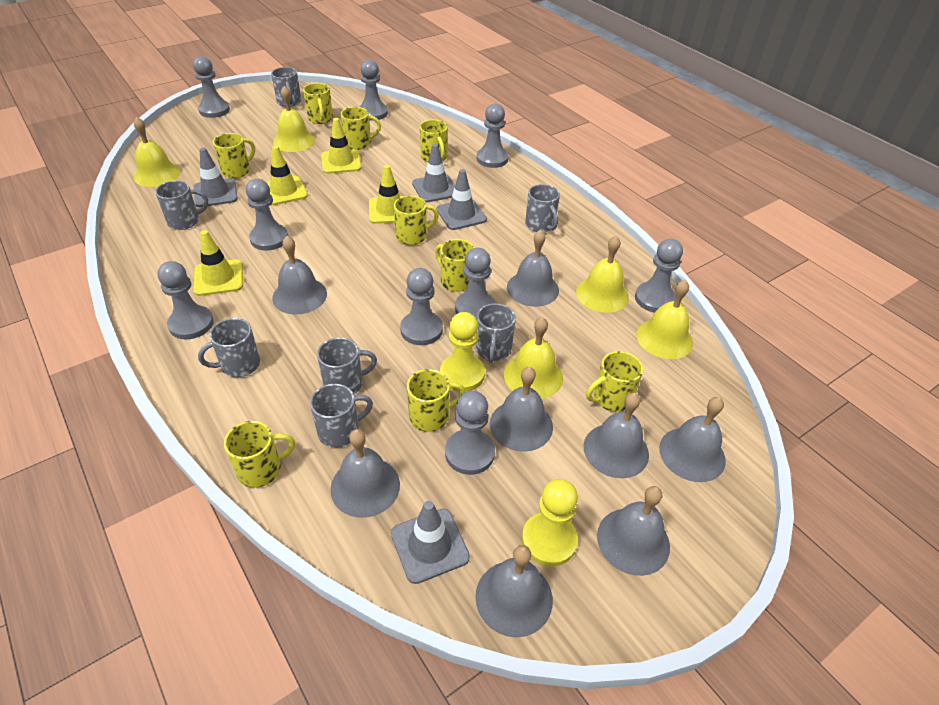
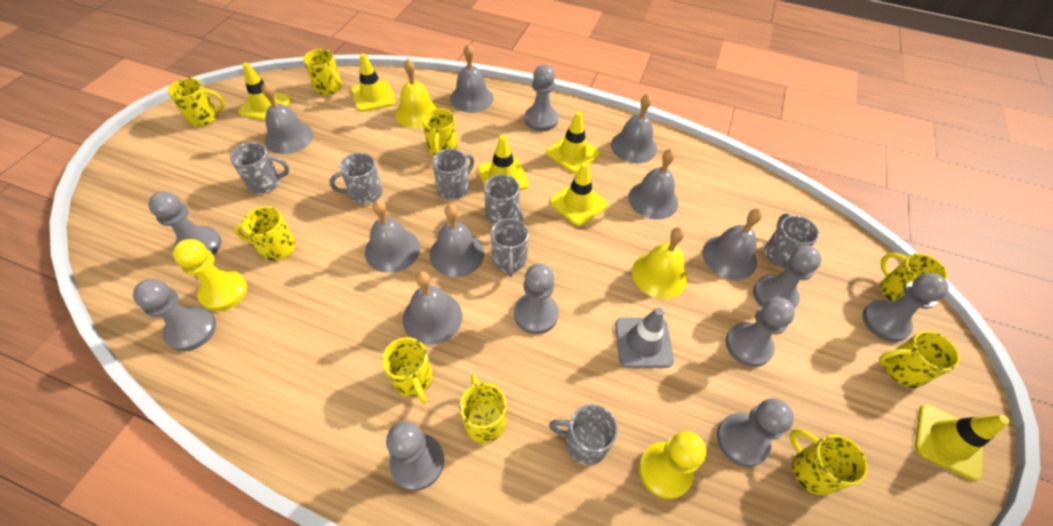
grey traffic cone: [194,148,238,207] [391,501,470,584] [412,144,455,203] [436,169,487,230] = 4 -> [615,308,674,368] = 1
yellow bell: [134,117,180,187] [273,86,315,152] [504,317,563,399] [576,236,629,313] [636,280,693,359] = 5 -> [395,59,439,129] [632,227,688,299] = 2
yellow traffic cone: [193,230,243,296] [266,146,308,206] [321,118,362,174] [369,165,403,224] = 4 -> [238,62,291,121] [351,53,396,112] [478,135,529,190] [546,111,600,173] [550,162,608,226] [915,405,1010,481] = 6

